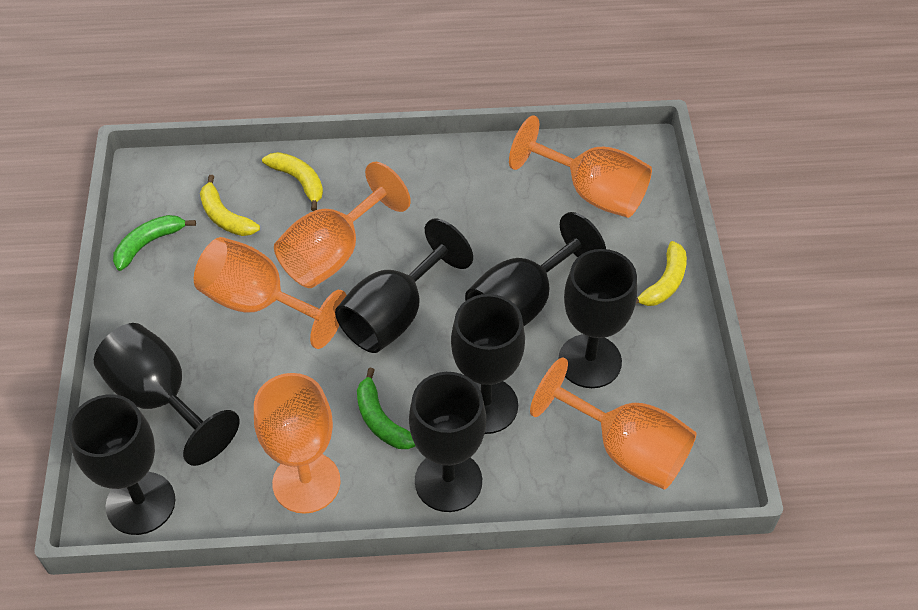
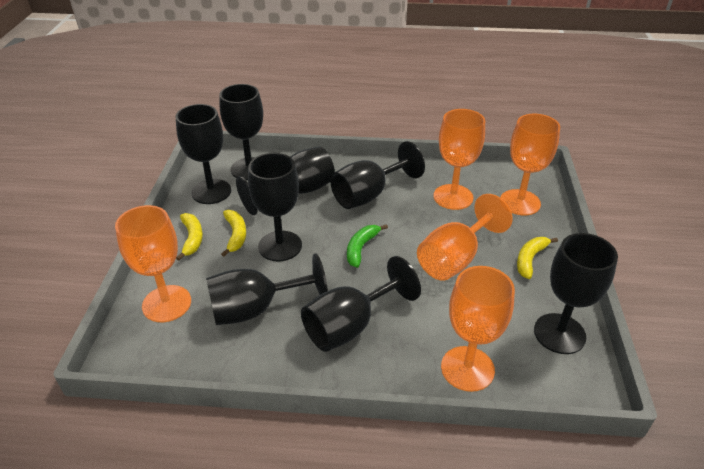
black goblet: [68,394,175,535] [94,323,240,466] [335,218,473,353] [409,372,486,512] [451,294,525,434] [465,212,606,326] [558,249,637,388] = 7 -> [175,104,231,204] [206,253,328,325] [219,84,263,180] [236,146,335,215] [248,153,302,261] [301,256,421,352] [331,141,425,209] [534,233,618,354] = 8
green banana: [113,215,196,271] [357,368,415,449] = 2 -> [347,224,388,268] = 1

